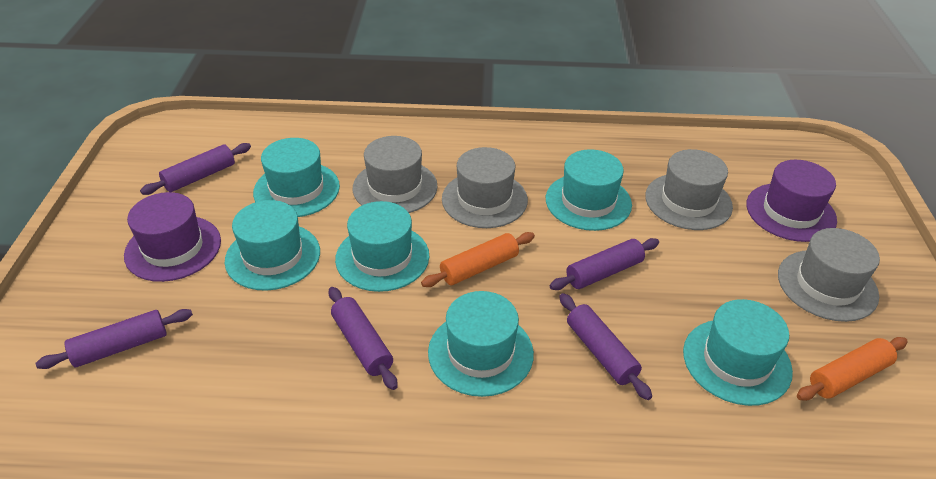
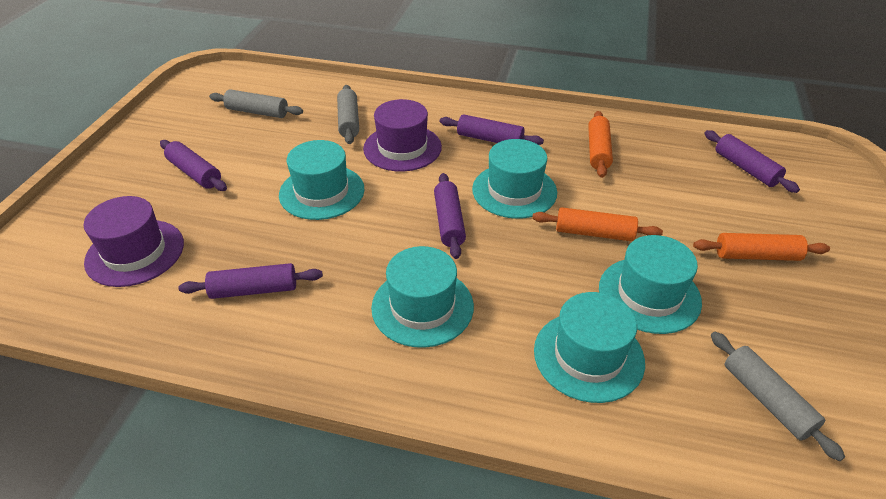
grey hat: [353,136,438,213] [442,147,528,228] [645,149,733,230] [778,228,880,322] = 4 -> none = 0
grey rolling pin: none = 0 -> [209,89,303,118] [337,85,359,144] [711,332,845,461] = 3
orange rolling pin: [421,232,535,287] [797,337,908,401] = 2 -> [532,207,663,241] [588,111,613,178] [693,233,830,261] = 3
turquoise hat: [225,200,320,291] [253,138,340,217] [335,201,429,292] [428,291,534,397] [546,149,632,231] [683,299,793,406] = 6 -> [279,140,364,220] [371,246,474,348] [472,139,557,219] [534,292,645,403] [599,235,702,334] = 5

